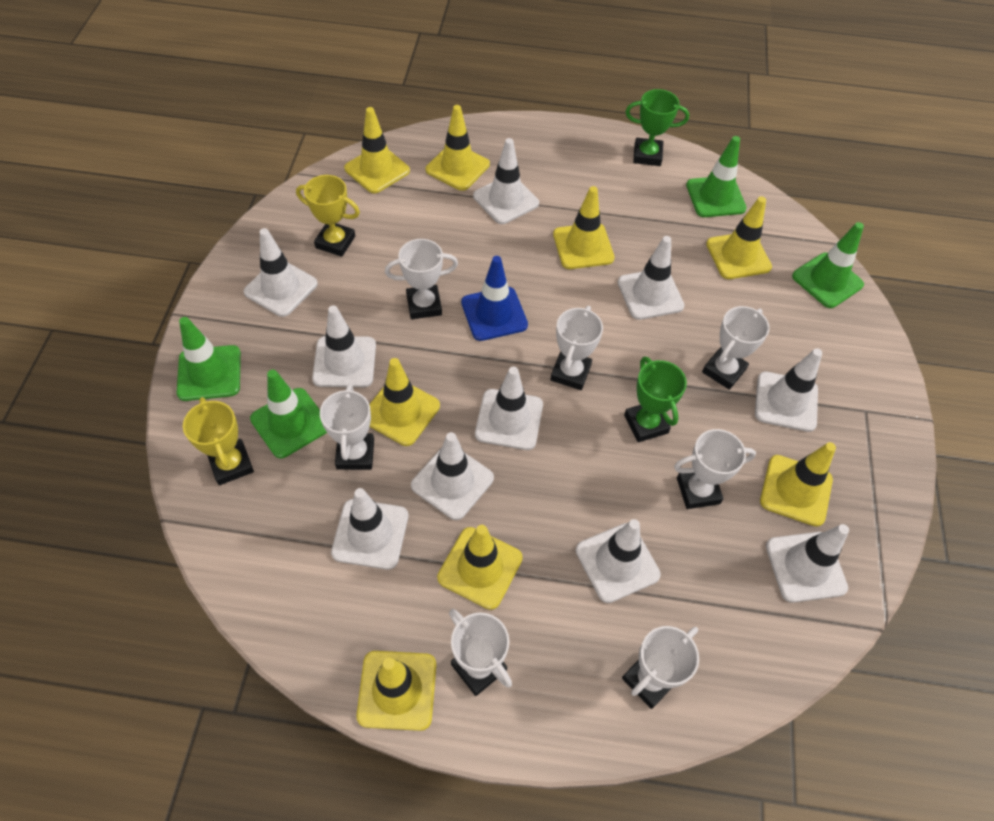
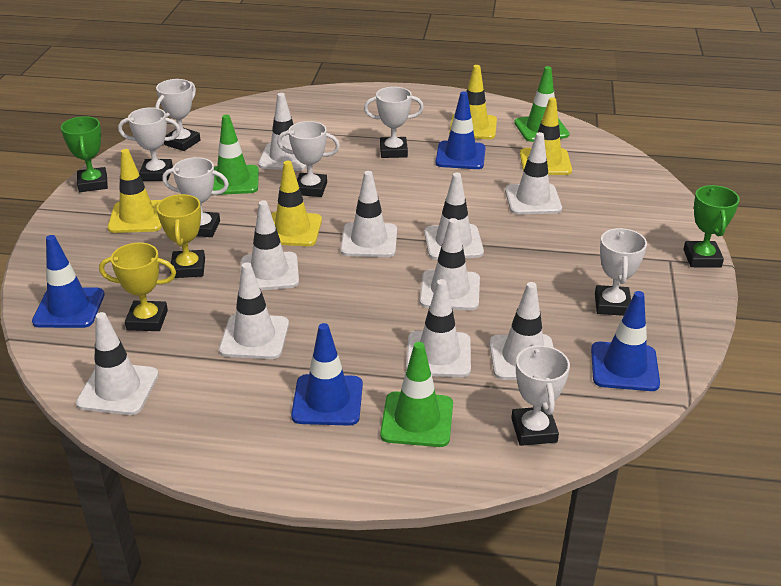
blue traffic cone: [461,256,528,341] = 1 -> [32,235,104,328] [291,323,363,426] [436,91,486,169] [591,291,660,391] = 4
green traffic cone: [177,317,241,401] [250,370,327,458] [686,136,747,217] [792,222,864,308] = 4 -> [213,115,259,195] [380,342,453,447] [514,66,569,142] = 3
yellow traffic cone: [344,107,410,193] [357,651,436,731] [369,358,440,446] [426,105,490,191] [437,525,523,610] [553,186,615,269] [706,196,772,279] [760,442,836,527] = 8 -> [108,149,162,233] [271,161,322,246] [449,65,497,139] [520,97,572,175] = 4

